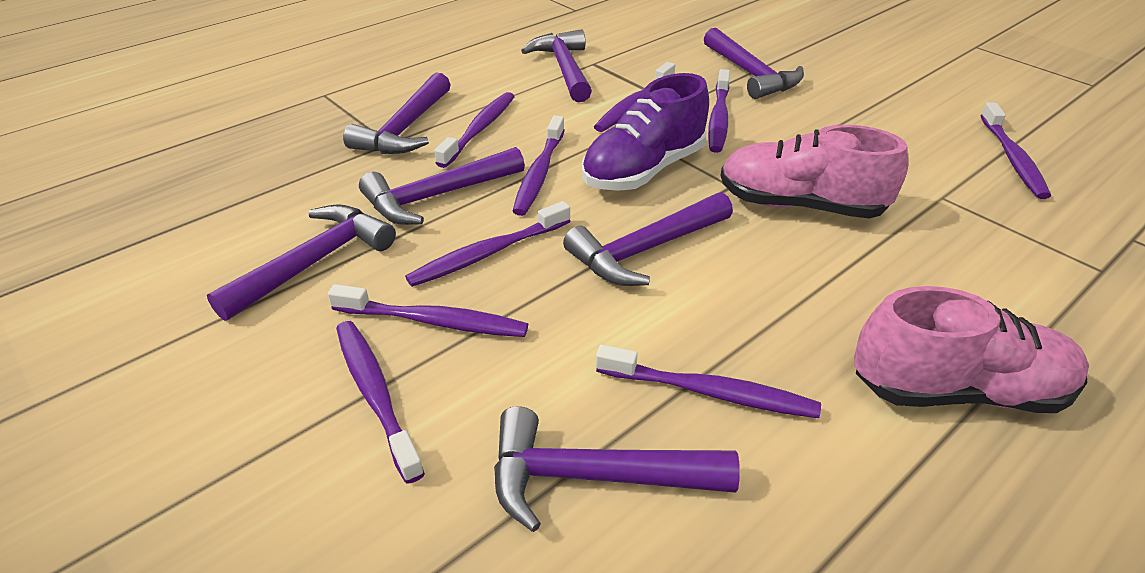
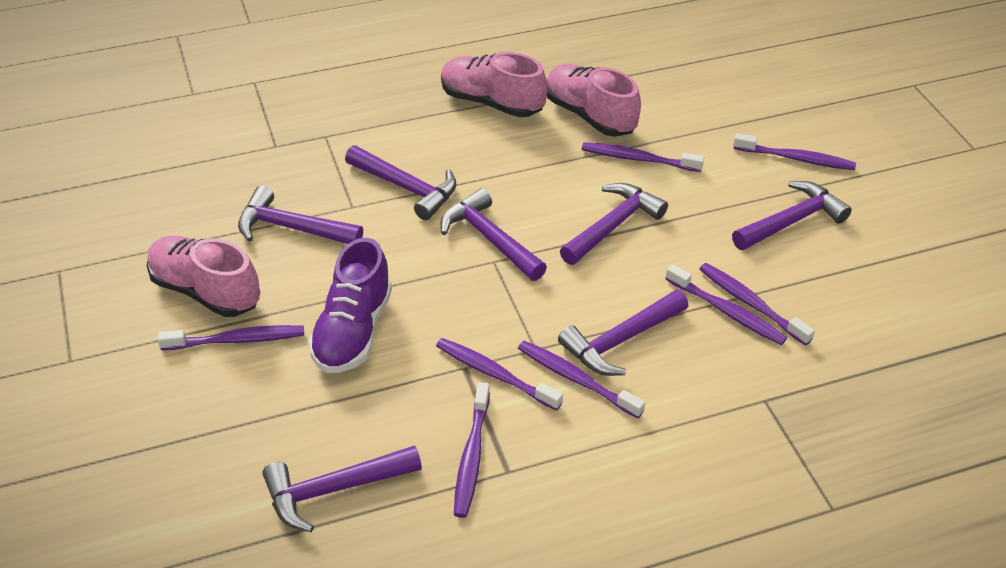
pink shoe: [720,125,908,218] [854,286,1089,413] = 2 -> [147,236,260,317] [441,52,548,117] [547,64,641,137] = 3
purple toothbrush: [328,284,528,337] [336,321,425,484] [405,201,571,287] [434,92,515,168] [513,116,565,216] [594,62,675,132] [596,345,821,418] [708,69,730,153] [980,102,1051,199] = 9 -> [157,325,304,350] [436,338,563,411] [454,382,490,518] [518,341,645,418] [582,142,704,172] [665,264,787,345] [700,263,815,346] [733,133,856,170] = 8

